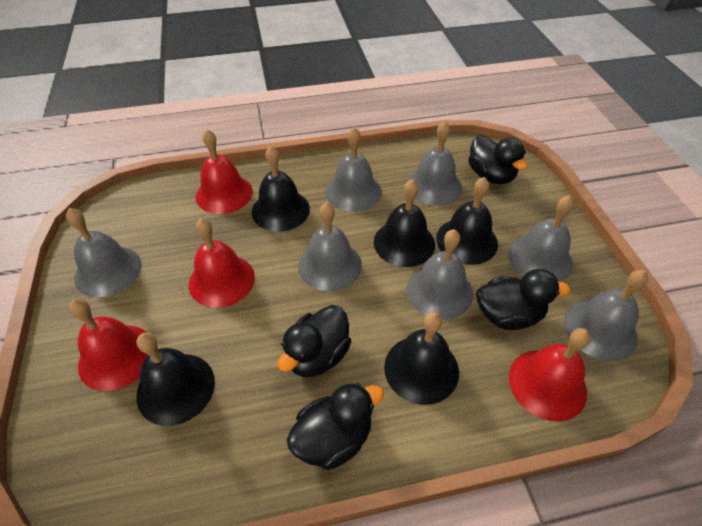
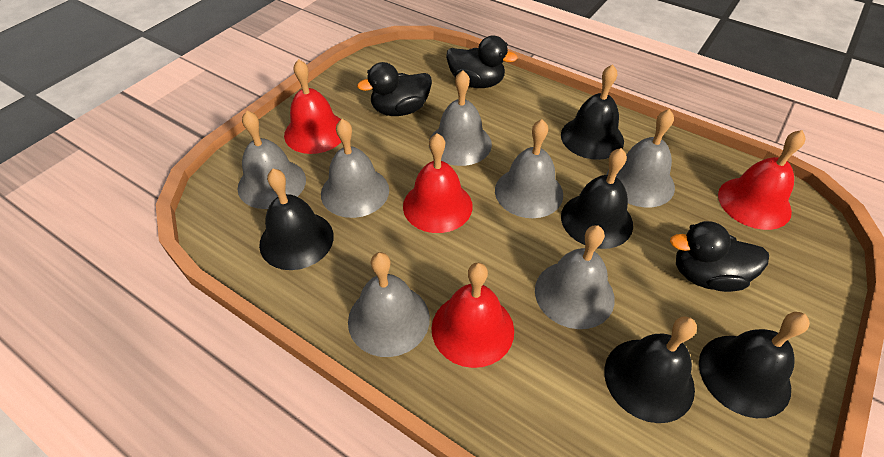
black duck: [277,305,352,377] [287,383,384,470] [469,135,528,184] [476,269,570,330] = 4 -> [357,62,432,116] [446,35,518,88] [670,221,769,292] = 3

